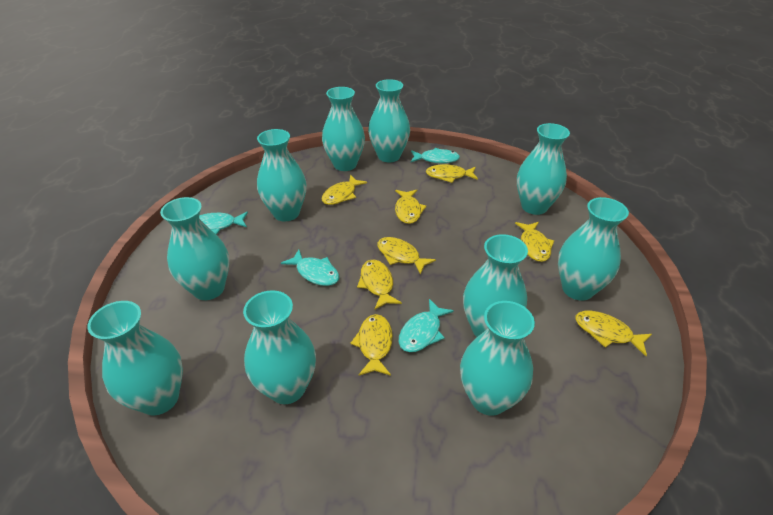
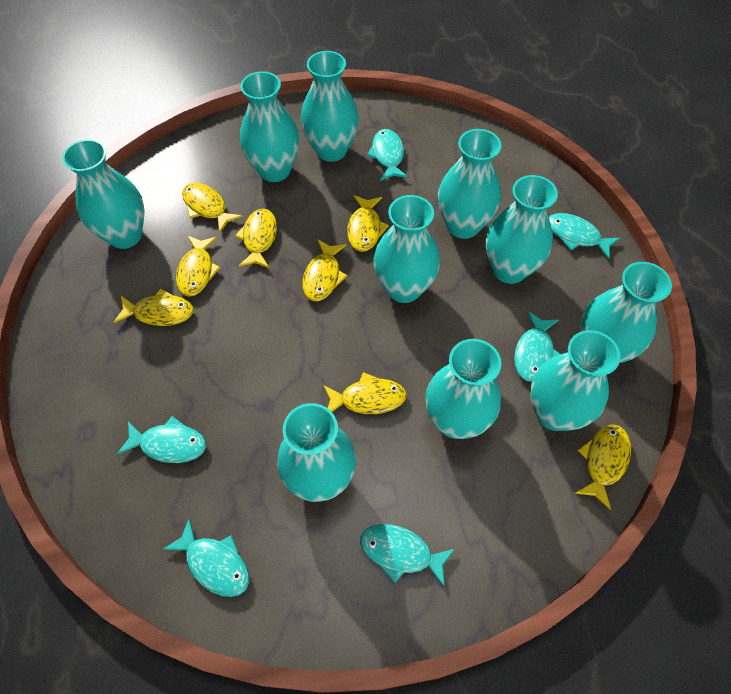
turquoise fish: [199,212,248,235] [281,250,339,286] [399,299,454,352] [411,148,460,163] = 4 -> [117,416,206,463] [163,518,249,597] [360,524,455,587] [367,129,408,181] [514,311,560,382] [549,213,620,259] = 6

